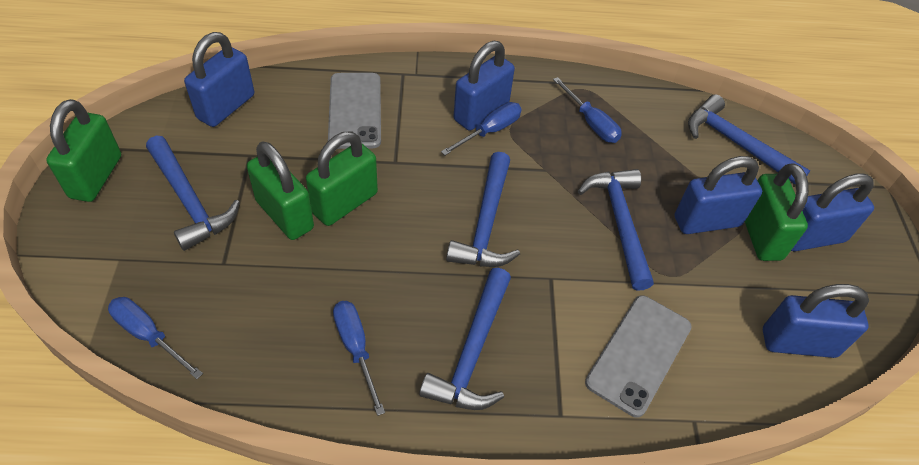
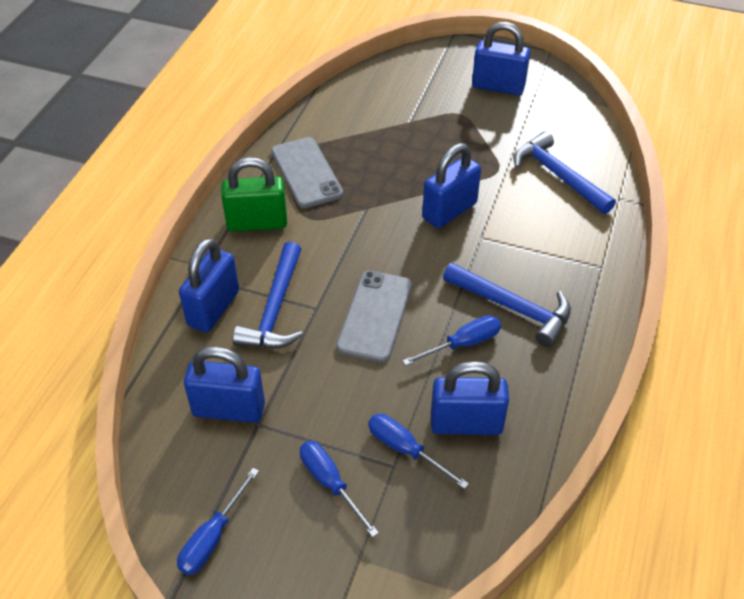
blue hammer: [146,135,240,251] [419,268,511,410] [446,152,520,267] [578,169,654,291] [688,94,810,185] = 5 -> [233,242,303,349] [443,263,571,347] [513,131,616,214] = 3
green padlock: [46,99,121,202] [247,141,314,240] [306,132,378,226] [745,163,809,261] = 4 -> [221,157,287,232] = 1

